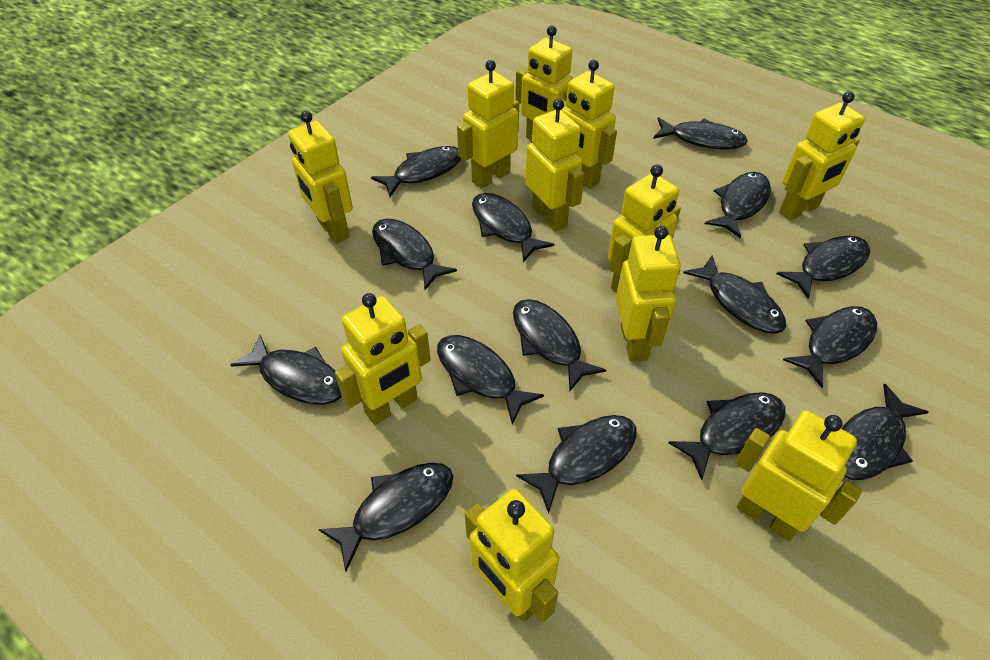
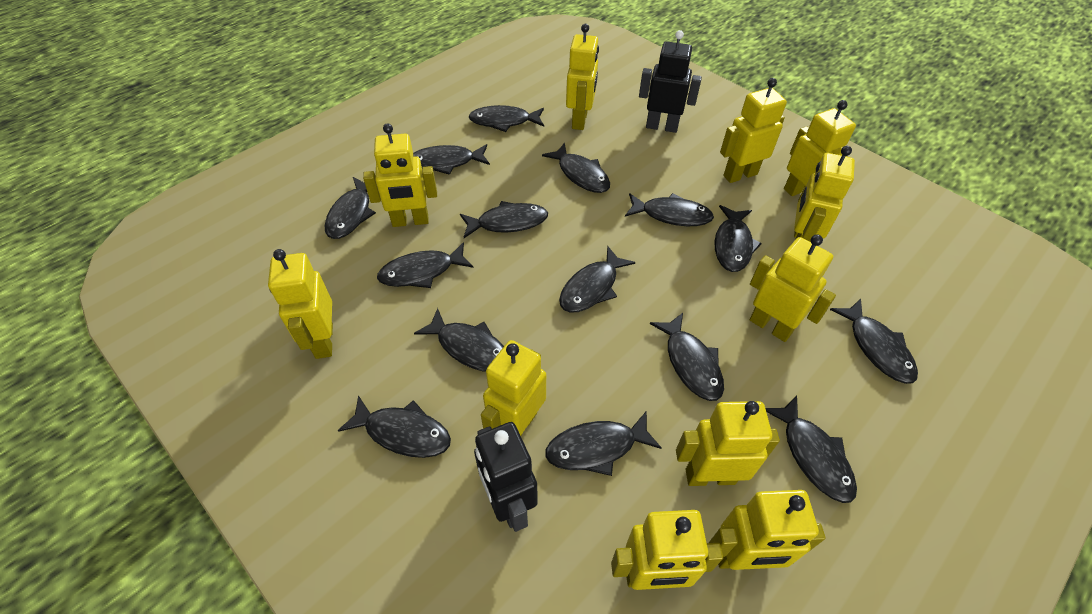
black robot: none = 0 -> [474,422,538,532] [639,30,702,133] = 2

